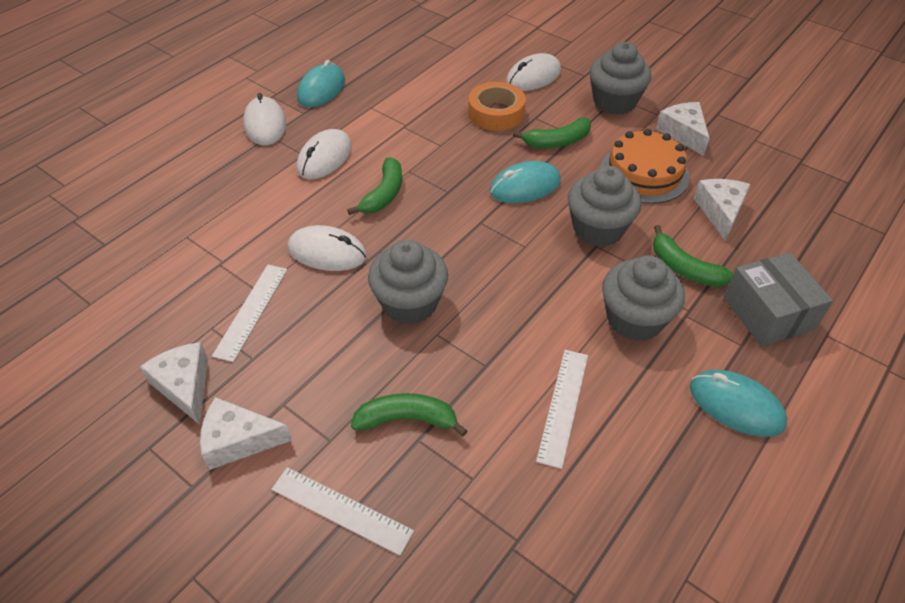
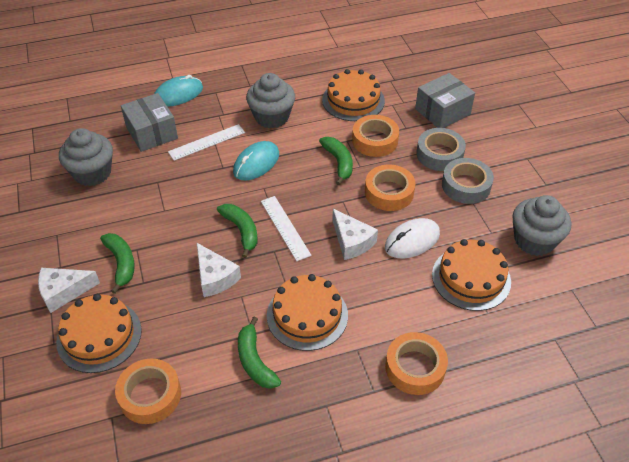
grey box: [724,252,833,346] = 1 -> [121,93,178,152] [415,73,475,128] = 2
grey cupcake: [368,240,448,324] [568,166,642,247] [589,42,651,115] [602,255,685,341] = 4 -> [59,128,113,186] [246,73,295,128] [512,195,571,256] = 3
grey tape: none = 0 -> [416,128,466,171] [442,158,494,204] = 2
orange cake: [601,129,690,204] = 1 -> [56,294,142,373] [267,274,348,351] [322,69,385,121] [432,239,511,311] = 4
orange tape: [468,82,526,131] = 1 -> [115,359,181,424] [352,115,399,157] [365,165,415,211] [385,332,448,395] = 4
turquoise mouse: [297,60,345,108] [490,161,561,203] [690,370,787,437] = 3 -> [154,75,203,107] [233,141,279,180] = 2
white cheese: [140,342,208,425] [200,397,292,470] [656,102,710,156] [694,179,751,241] = 4 -> [38,268,100,313] [197,243,241,297] [332,209,378,260] = 3
white mouse: [243,93,286,145] [288,225,367,271] [297,129,352,179] [506,53,561,91] = 4 -> [385,218,440,259] = 1
white ruler: [212,265,287,362] [271,467,414,556] [536,350,588,469] = 3 -> [168,124,245,161] [261,196,312,261] = 2

